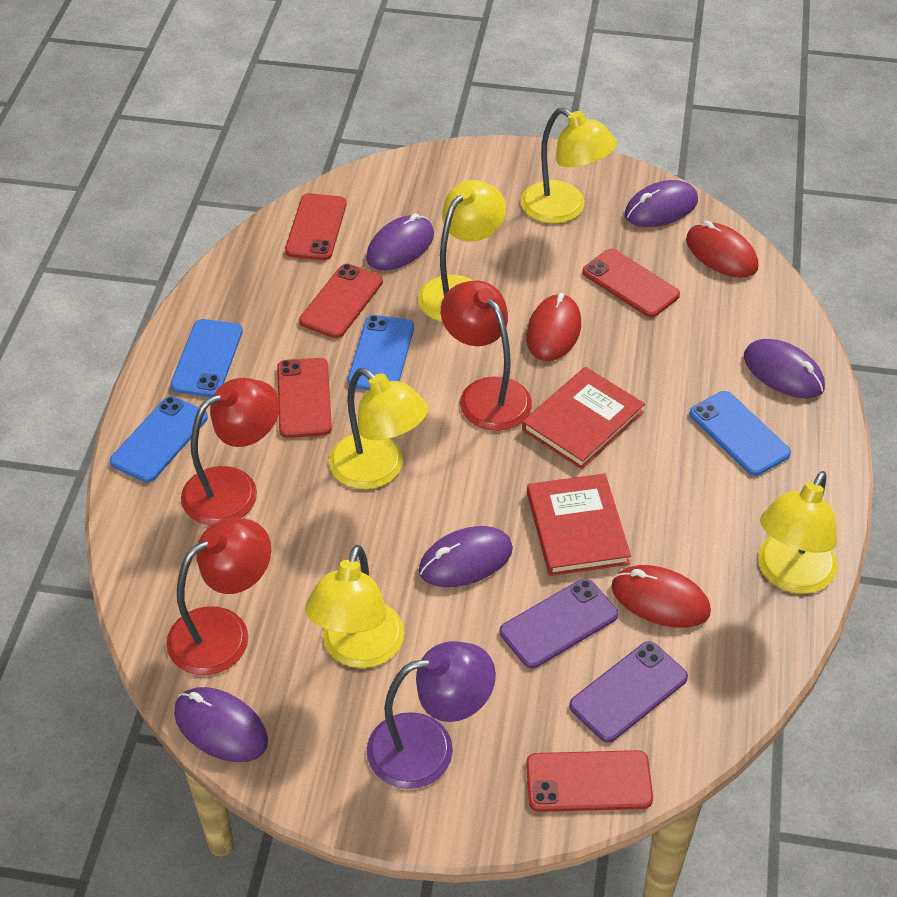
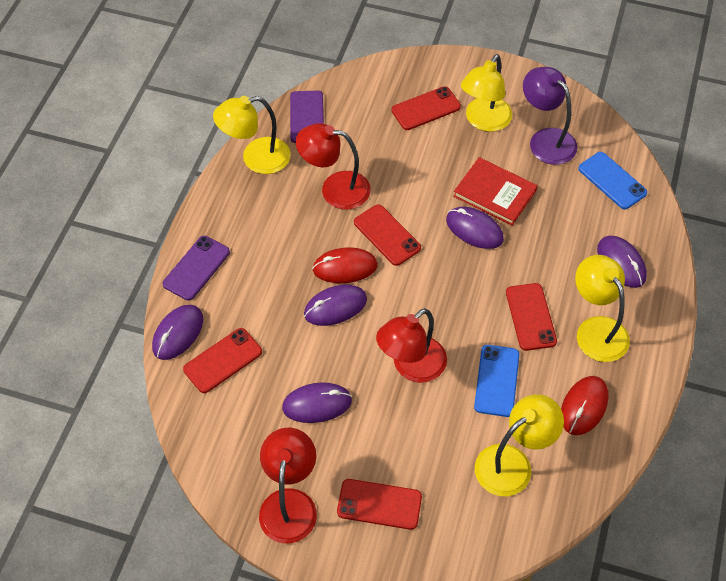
blue phone: [110,396,208,482] [170,319,243,397] [348,315,414,390] [689,391,791,476] = 4 -> [474,345,520,417] [578,152,647,209] = 2
red book: [522,367,645,469] [527,473,631,576] = 2 -> [453,157,538,226] = 1
red mouse: [526,293,581,361] [612,565,711,628] [686,220,758,278] = 3 -> [312,247,378,283] [561,376,608,435] = 2
yellow lamp: [305,545,404,668] [329,368,428,489] [418,180,506,322] [521,107,617,224] [758,471,837,594] = 5 -> [213,96,291,174] [461,54,512,132] [475,394,564,496] [575,255,630,362] = 4

